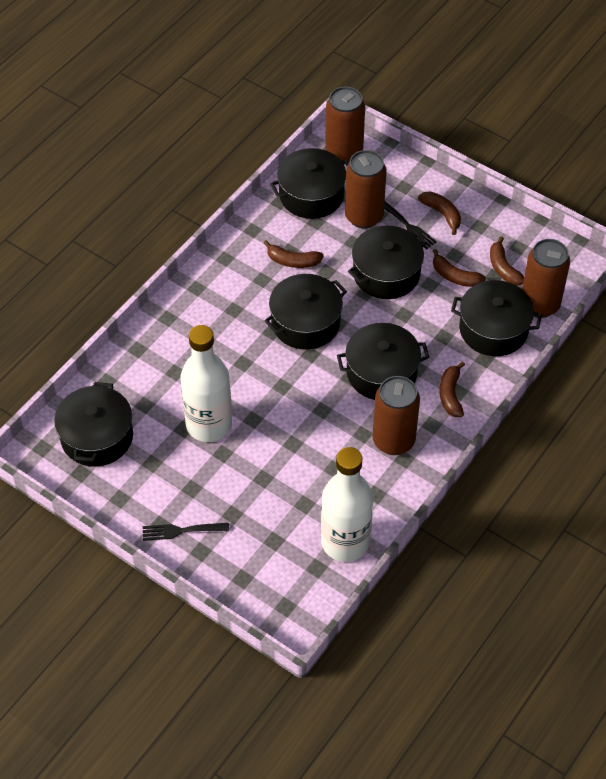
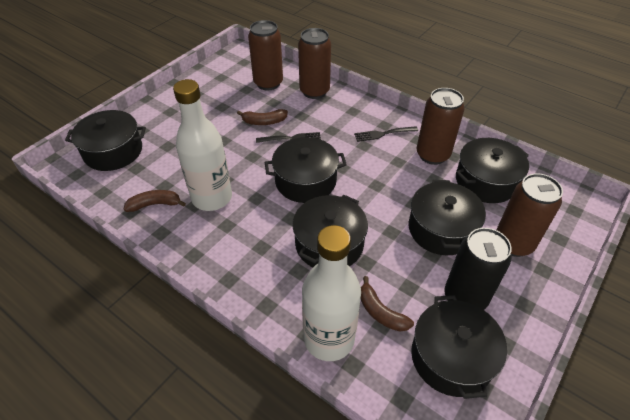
black can: none = 0 -> [444,228,512,310] = 1
brown banana: [264,240,324,268] [418,191,461,235] [433,249,486,287] [440,361,465,417] [490,236,524,286] = 5 -> [124,190,186,212] [237,109,288,125] [361,276,414,332] = 3

